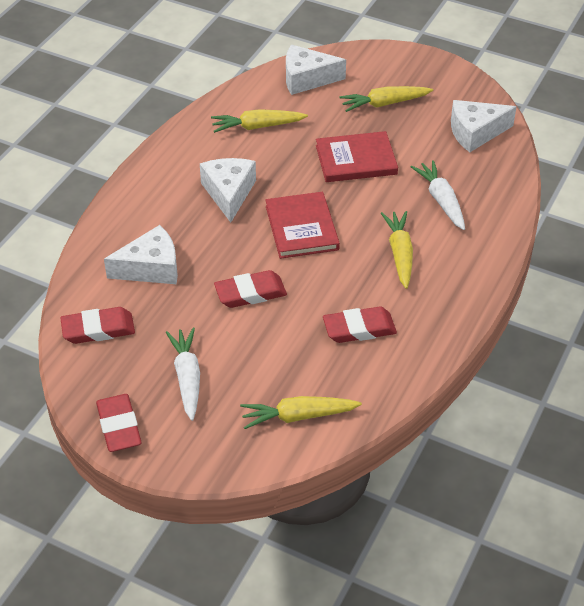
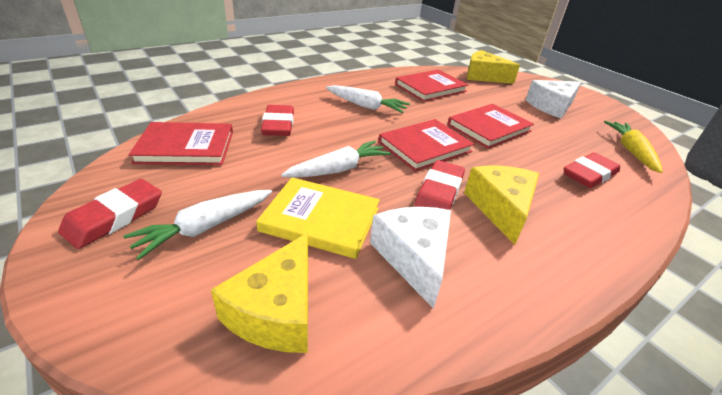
red book: [266,192,340,259] [316,131,398,182] = 2 -> [129,122,233,165] [378,119,474,171] [395,69,468,102] [447,104,534,149] = 4
white carrot: [166,328,200,421] [411,160,465,230] = 2 -> [123,190,272,260] [281,140,391,178] [326,85,410,113] = 3
white cheese: [104,225,178,284] [200,158,256,223] [286,45,346,95] [451,100,517,152] = 4 -> [370,207,451,309] [526,80,581,119] = 2
yellow book: none = 0 -> [256,177,380,259] = 1
yellow carrot: [211,109,308,133] [240,396,362,429] [339,86,433,112] [381,211,413,289] = 4 -> [604,121,663,173] = 1
yellow cheese: none = 0 -> [211,233,308,353] [464,165,539,245] [467,50,520,84] = 3

